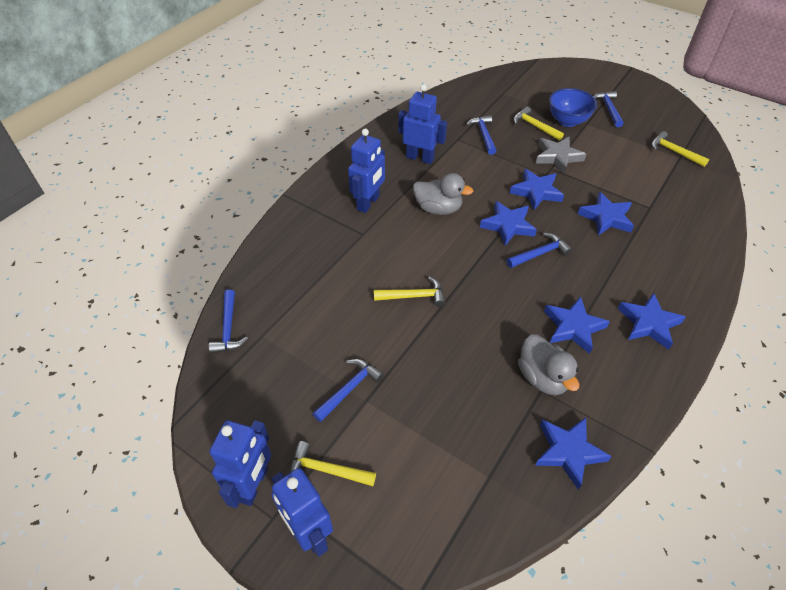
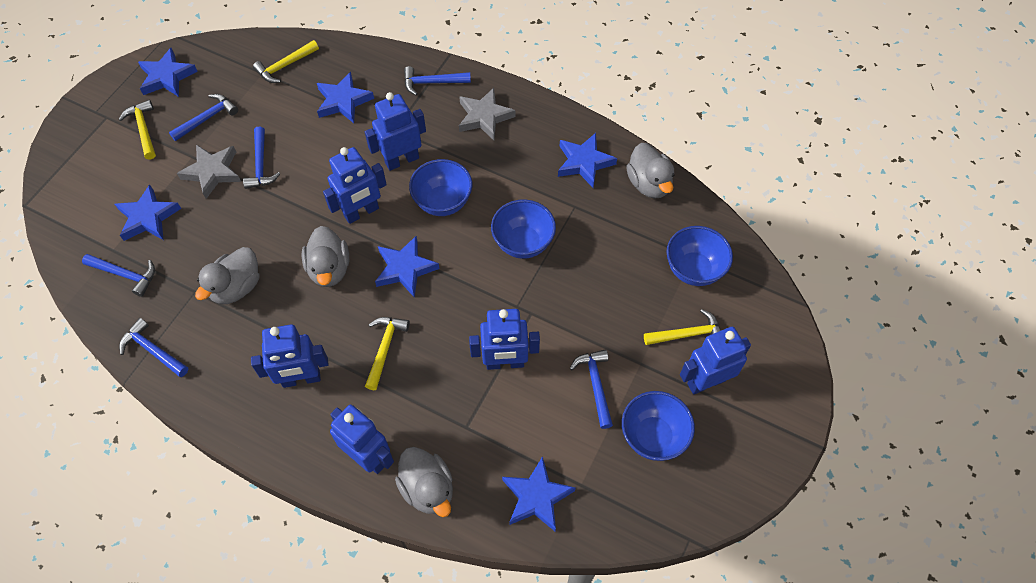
blue bowl: [549,88,597,127] = 1 -> [409,159,472,216] [491,199,556,259] [622,391,695,461] [666,226,733,286] = 4
blue hammer: [209,290,248,354] [313,359,384,422] [466,115,496,155] [506,233,572,268] [593,91,624,127] = 5 -> [82,254,155,297] [119,318,189,377] [169,94,238,141] [243,127,280,189] [404,66,471,96] [570,349,613,429] = 6
blue robot: [209,420,271,508] [271,468,333,557] [348,129,385,213] [398,84,447,164] = 4 -> [251,324,329,388] [323,147,387,224] [330,405,394,474] [365,92,426,171] [469,309,540,370] [680,327,751,394] = 6
grey duck: [413,173,473,215] [518,334,579,395] = 2 -> [195,247,259,304] [302,226,349,287] [395,447,453,517] [626,143,674,199] = 4
grey star: [536,137,586,174] = 1 -> [177,145,241,199] [459,88,516,140] = 2

